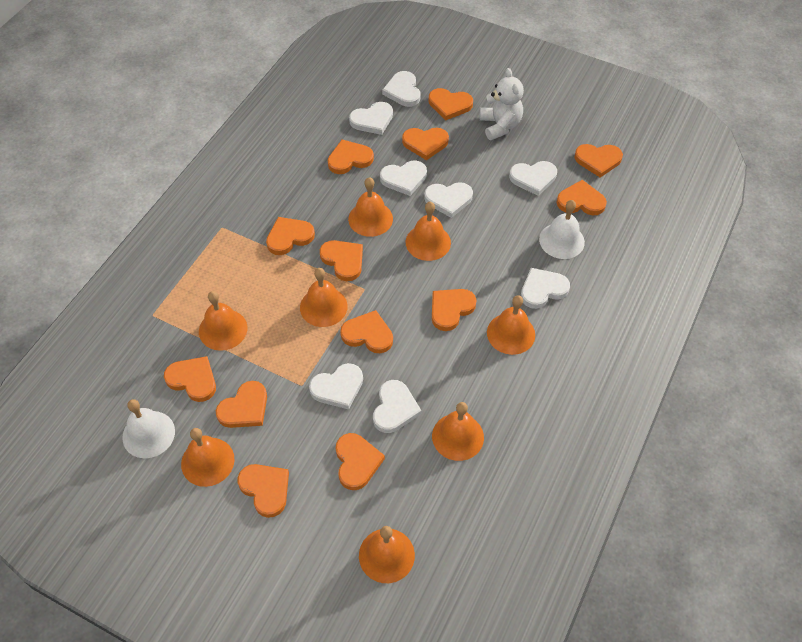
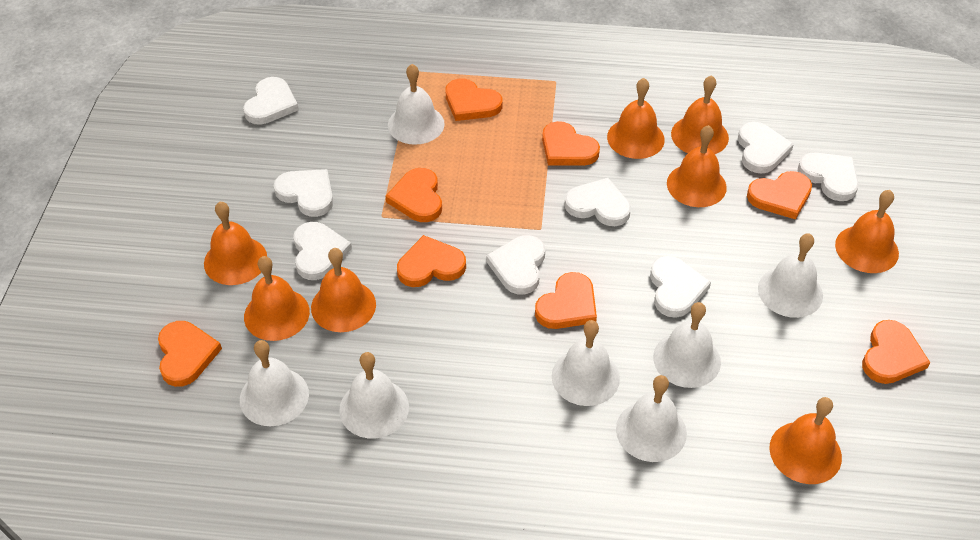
orange heart: [164,356,216,402] [216,381,267,428] [238,464,289,518] [266,217,315,255] [320,240,363,281] [328,140,374,174] [336,433,385,490] [340,310,393,353] [402,128,449,160] [429,88,473,120] [432,289,477,331] [557,180,607,215] [574,144,623,177] = 13 -> [158,321,222,387] [386,168,442,222] [397,235,466,287] [445,78,503,121] [535,272,597,329] [542,121,600,166] [747,171,812,220] [862,320,930,384] = 8
white bell: [122,399,175,458] [539,200,585,259] = 2 -> [240,340,309,426] [339,352,409,438] [388,64,445,145] [552,320,620,406] [616,375,687,462] [653,302,721,388] [758,233,823,318] = 7
white teddy bear: [480,68,524,140] = 1 -> none = 0

